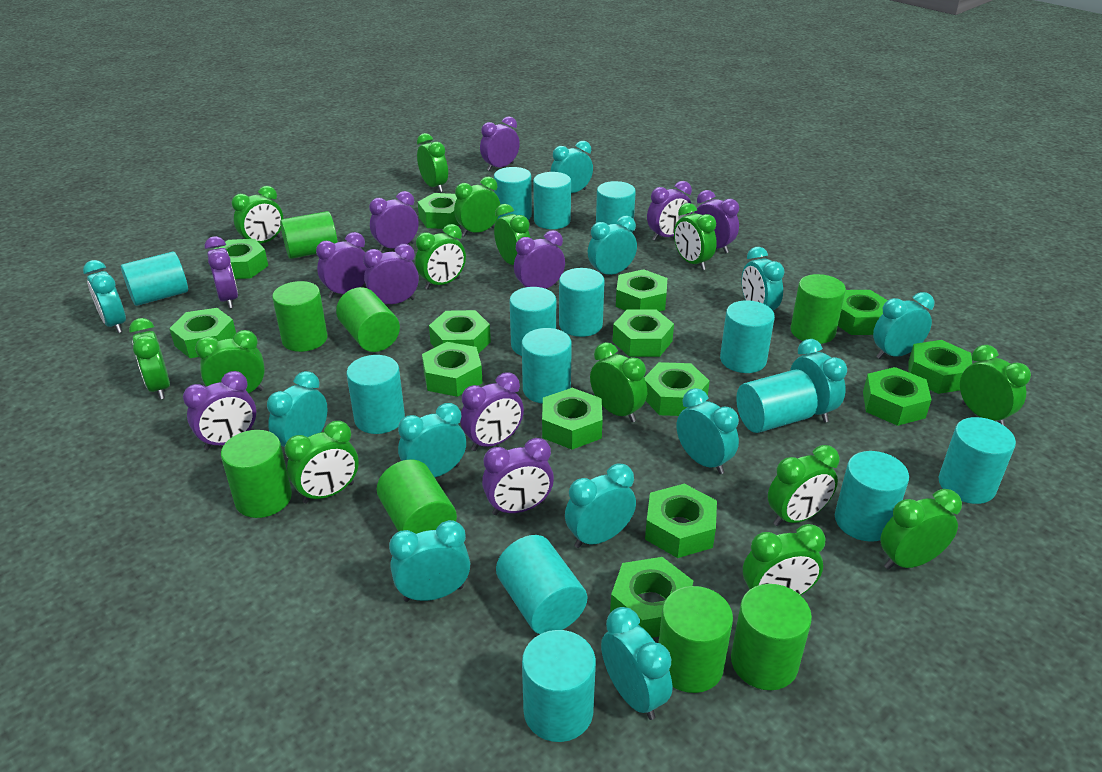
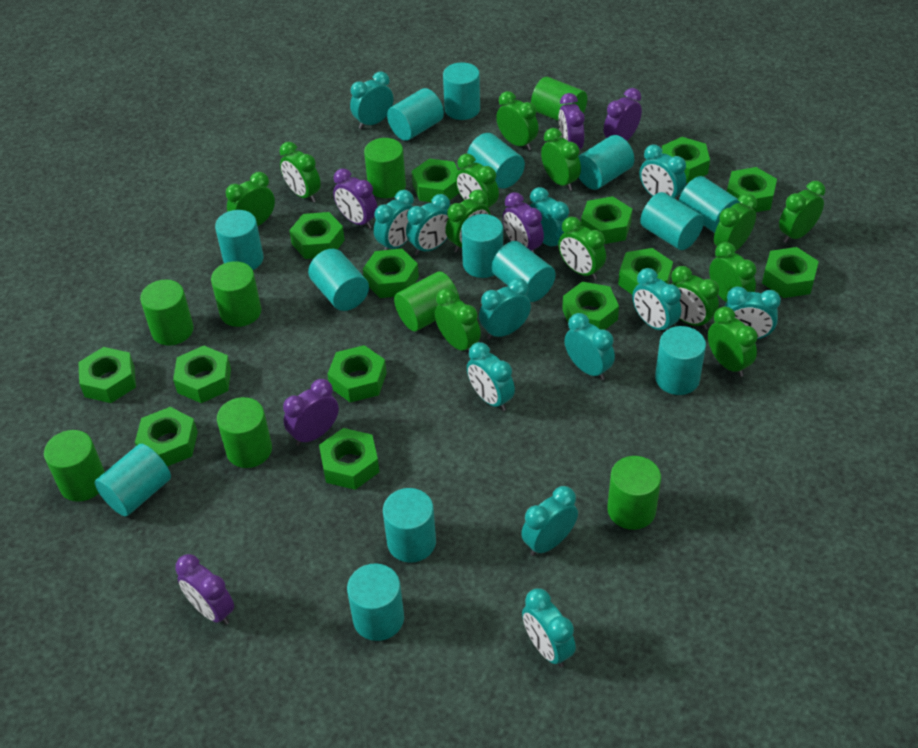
green clock: [129,318,170,399] [195,330,265,393] [232,186,283,243] [285,421,359,503] [415,224,466,289] [417,133,448,192] [454,177,500,236] [494,204,531,265] [590,342,647,422] [674,203,717,270] [743,524,825,595] [768,445,839,526] [880,489,962,570] [960,345,1031,426] = 14 -> [226,172,275,226] [279,142,321,203] [435,288,481,354] [445,189,491,253] [456,154,499,214] [496,91,539,150] [541,128,581,191] [558,217,606,280] [671,266,719,330] [708,307,757,377] [709,242,756,302] [714,193,757,251] [779,181,825,243] = 13
purple clock: [183,371,256,450] [205,236,238,309] [316,232,367,298] [363,244,419,304] [369,191,418,252] [460,372,524,451] [480,116,520,171] [482,438,554,515] [514,230,565,289] [647,181,692,241] [694,190,739,253] = 11 -> [175,554,234,625] [283,379,339,446] [333,168,377,229] [503,192,544,253] [558,93,585,149] [604,88,642,141] = 6

